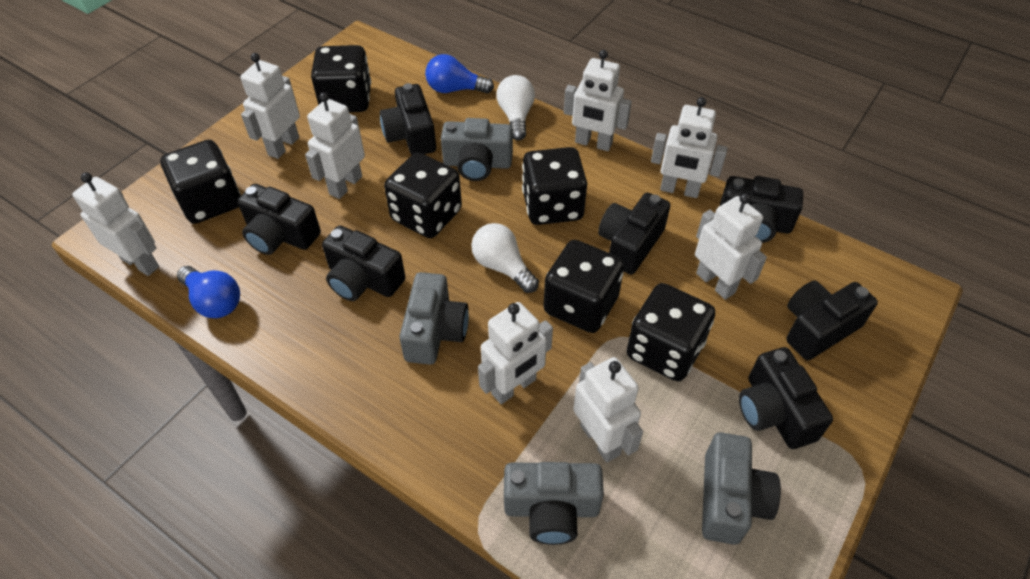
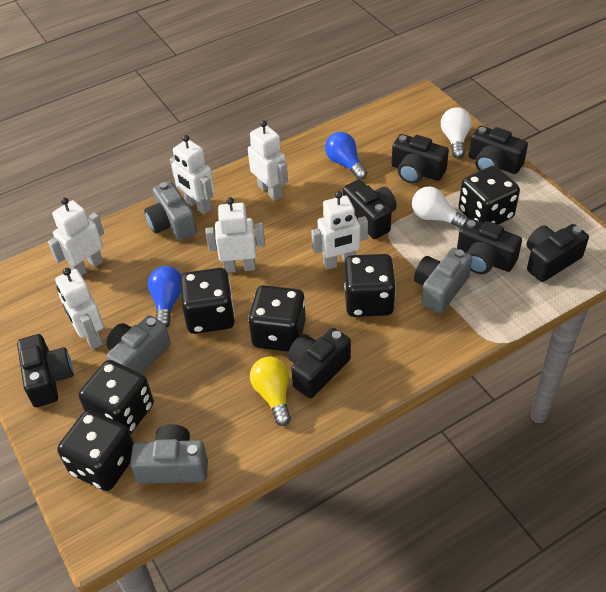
white robot: [72,173,159,276] [241,53,300,159] [305,92,365,199] [478,302,553,404] [564,50,632,151] [573,357,643,463] [651,97,728,198] [695,193,767,300] = 8 -> [48,197,104,276] [55,268,104,350] [170,135,214,215] [206,197,265,273] [248,120,288,201] [311,191,368,270] = 6
yellow light bulb: none = 0 -> [250,357,291,426] = 1

